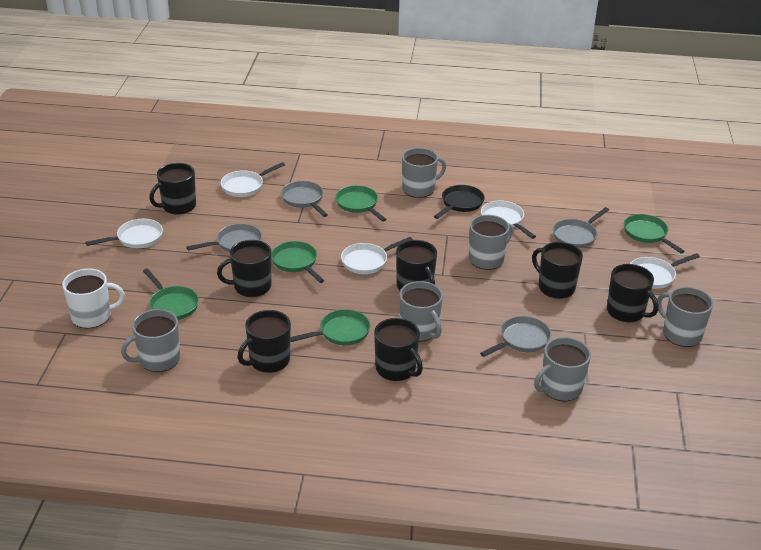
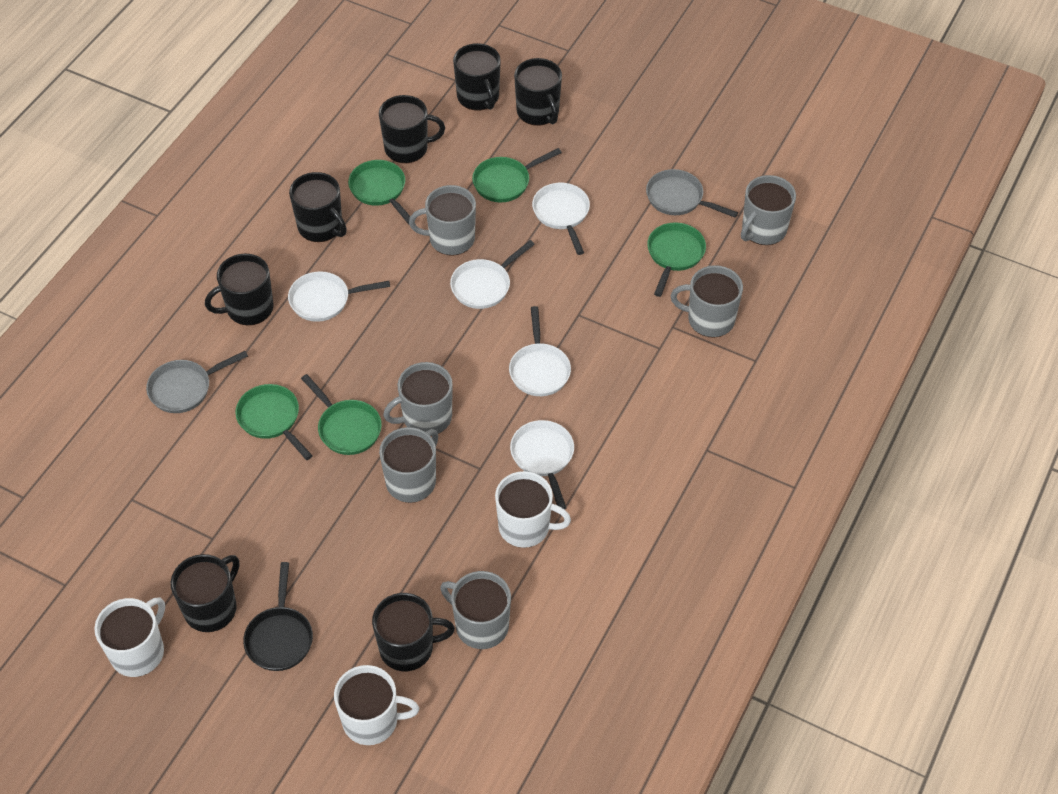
grey pan: [187,224,262,253] [281,181,328,217] [480,316,551,357] [553,207,609,248] = 4 -> [146,351,248,413] [646,169,738,218] = 2
white mug: [62,268,125,329] = 1 -> [94,597,165,677] [334,665,419,745] [495,471,571,548] = 3

